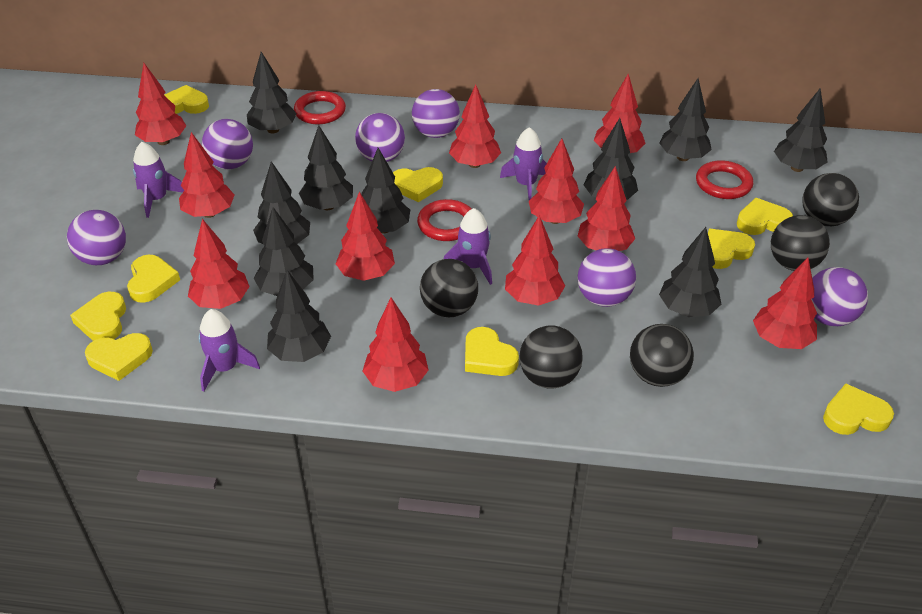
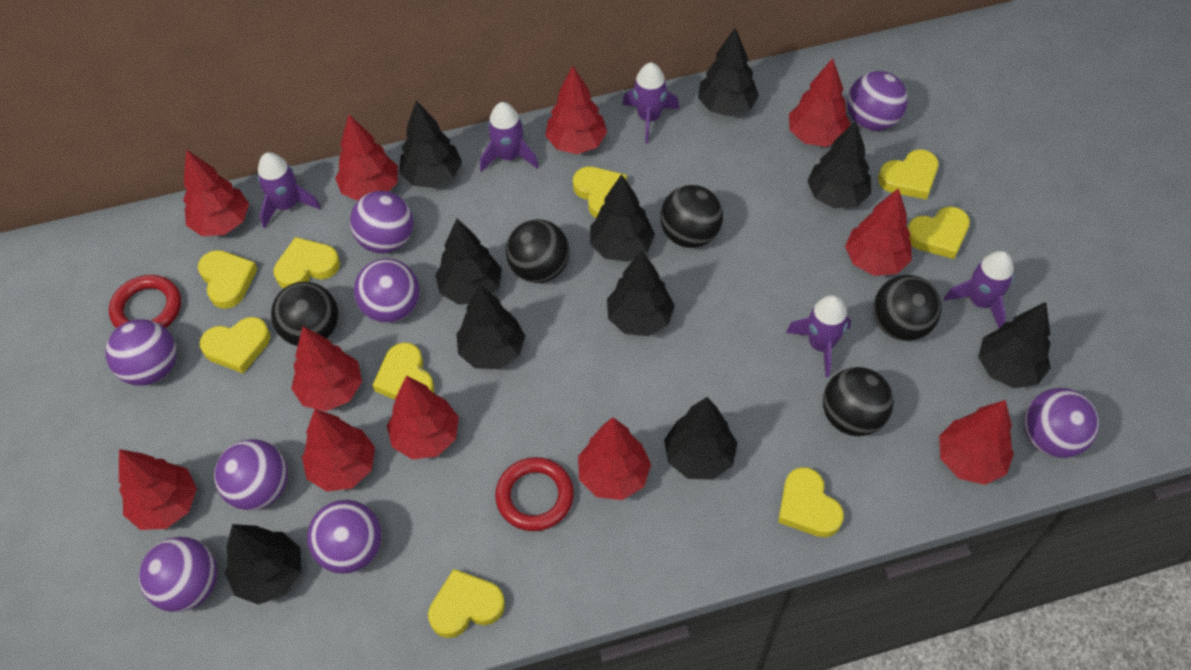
purple ball: [67,210,126,265] [202,119,253,169] [355,113,405,162] [412,89,460,138] [577,248,636,307] [811,267,868,326] = 6 -> [105,319,177,386] [139,537,217,612] [214,439,288,511] [307,500,382,574] [350,191,413,253] [354,258,420,323] [847,71,908,131] [1024,388,1099,458] = 8
purple rocket: [133,142,184,218] [199,309,260,391] [444,208,492,285] [500,127,547,200] = 4 -> [258,152,321,228] [480,102,539,172] [622,63,679,143] [786,295,851,377] [944,251,1014,329] = 5
red ring: [294,91,346,124] [417,199,472,241] [696,160,753,199] = 3 -> [109,275,181,328] [495,457,574,531] = 2

